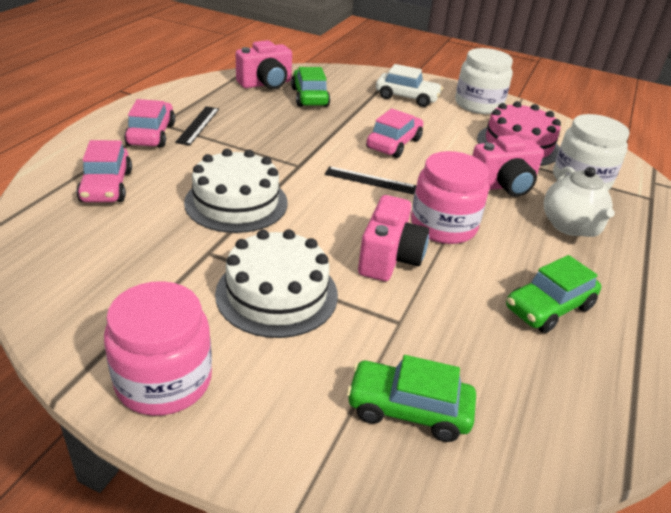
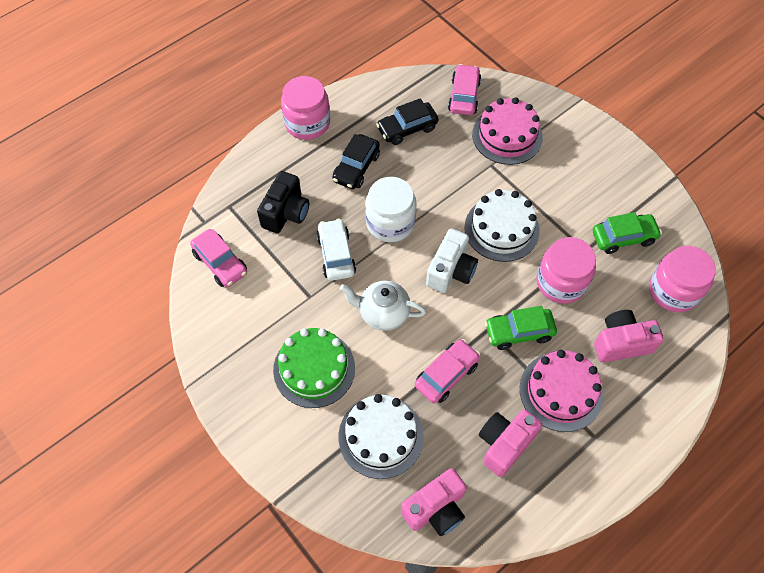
black camera: none = 0 -> [257,171,309,233] = 1
black car: none = 0 -> [332,134,380,189] [376,98,438,145] = 2
black ruler: [175,106,219,146] [325,166,417,195] = 2 -> none = 0
green cake: none = 0 -> [273,328,355,408] = 1
green car: [291,67,330,107] [346,355,476,442] [506,255,601,333] = 3 -> [485,306,557,350] [593,212,662,254] = 2
pink cake: [477,101,561,166] = 1 -> [472,97,543,165] [520,350,603,432] = 2
pink jar: [104,281,212,416] [411,151,489,244] = 2 -> [281,76,330,140] [536,237,596,304] [649,246,716,312] = 3
white camera: none = 0 -> [426,228,478,293] = 1
white jar: [455,48,513,114] [553,114,630,190] = 2 -> [365,177,416,242] = 1

